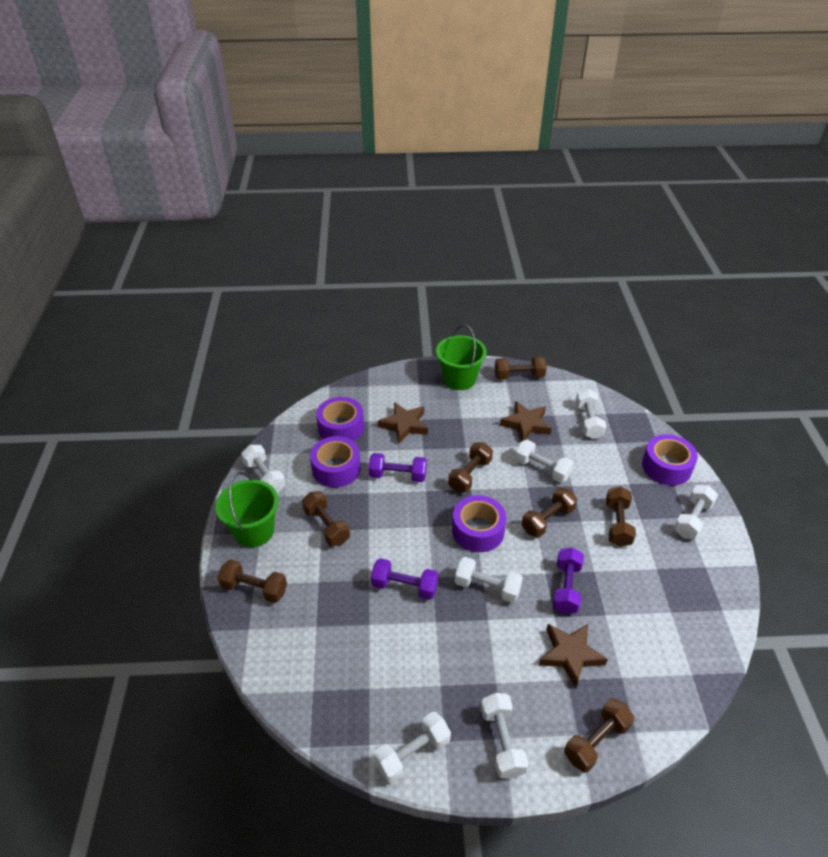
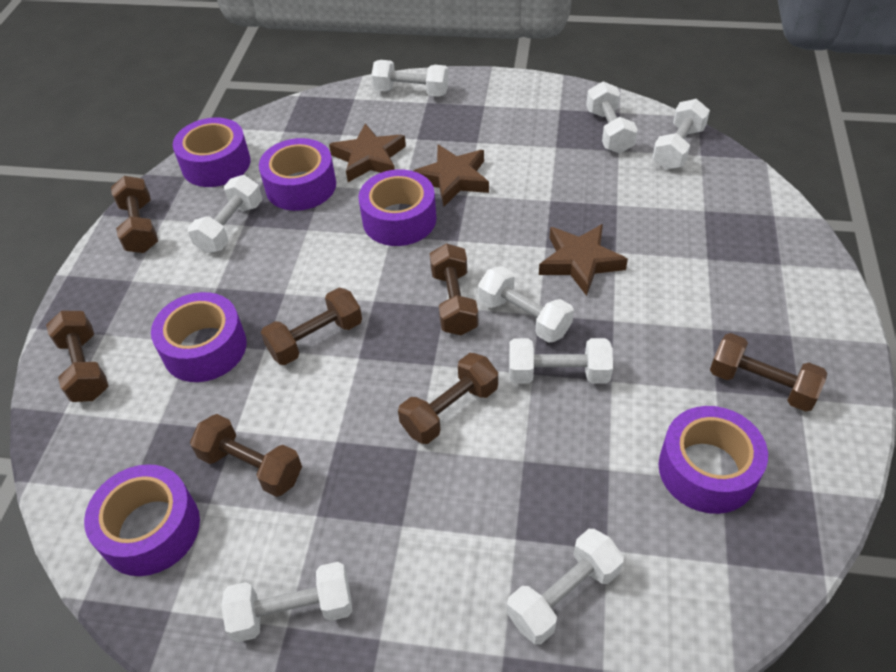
green bucket: [215,472,279,548] [436,324,487,390] = 2 -> none = 0
purple dumbbell: [369,453,427,482] [371,558,438,600] [552,547,584,614] = 3 -> none = 0
purple tape: [310,436,361,487] [316,397,364,441] [452,495,507,552] [642,434,698,485] = 4 -> [84,464,200,576] [151,292,247,382] [173,118,251,187] [259,138,336,211] [358,169,436,246] [659,406,768,514] = 6
white dumbbell: [241,445,286,494] [374,712,451,783] [455,557,523,603] [481,693,529,779] [515,440,574,483] [575,389,606,439] [674,485,718,539] = 7 -> [188,175,262,253] [221,562,352,642] [371,60,449,97] [478,266,574,343] [507,529,624,644] [509,338,613,384] [586,81,638,153] [652,99,710,169] = 8

